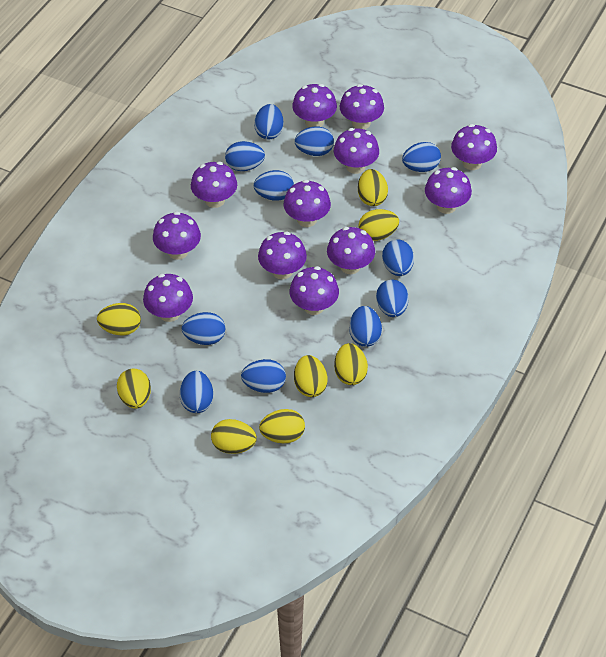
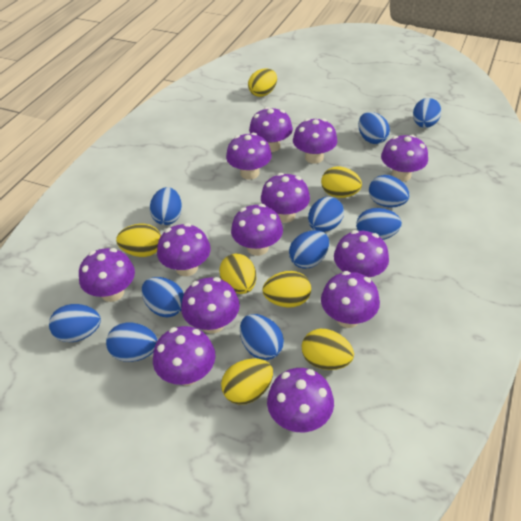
purple mushroom: [143,274,193,322] [153,212,201,260] [191,162,237,208] [258,232,307,279] [284,180,331,227] [290,266,339,315] [292,84,337,127] [327,227,375,274] [334,128,379,174] [340,84,384,129] [425,167,472,214] [451,124,497,170] = 12 -> [79,248,135,302] [153,326,216,386] [157,223,211,276] [181,277,240,334] [226,133,272,180] [231,204,283,256] [249,107,293,152] [261,173,310,223] [267,368,334,432] [293,118,337,164] [321,271,380,328] [334,230,389,278] [381,135,428,182] = 13
yellow egg: [97,303,141,335] [117,369,151,409] [211,419,257,454] [259,409,305,443] [294,355,328,397] [334,343,368,385] [358,169,388,206] [358,209,399,241] = 8 -> [116,224,161,257] [219,253,256,294] [221,359,273,405] [248,68,277,97] [262,271,311,308] [302,329,354,370] [321,166,362,198] = 7

